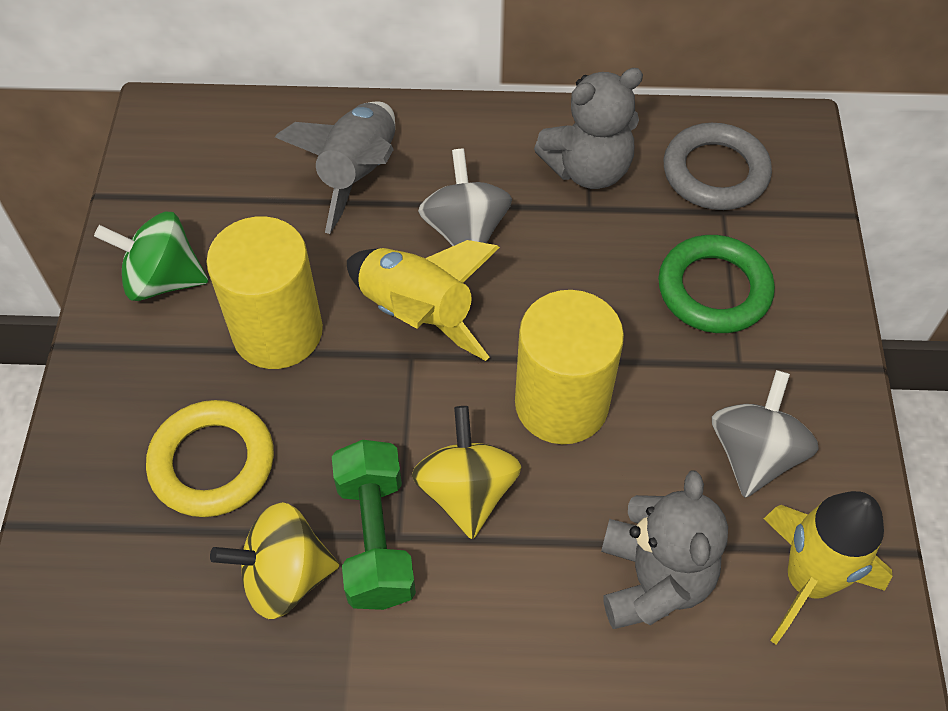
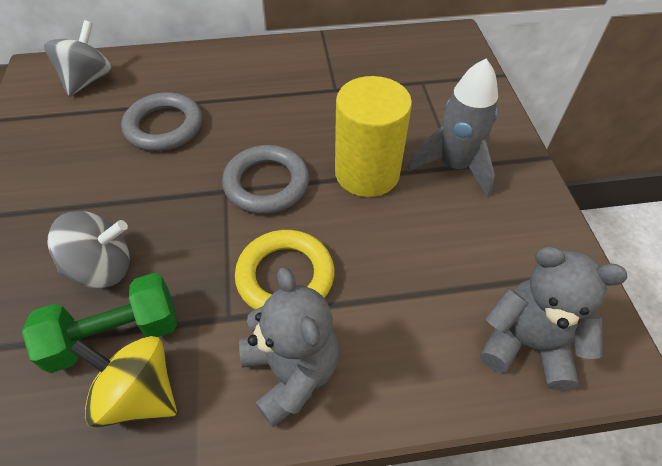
green ring: [658,235,775,333] = 1 -> none = 0
green spinning top: [94,212,208,301] = 1 -> none = 0
grey ring: [664,123,772,210] = 1 -> [121,92,202,151] [222,145,309,214] = 2
yellow cylinder: [206,216,323,369] [515,290,624,444] = 2 -> [335,76,412,197] = 1
yellow rocket: [347,240,500,361] [764,491,892,644] = 2 -> none = 0
yellow spinning top: [210,502,339,619] [412,406,521,539] = 2 -> [70,336,177,428] = 1

